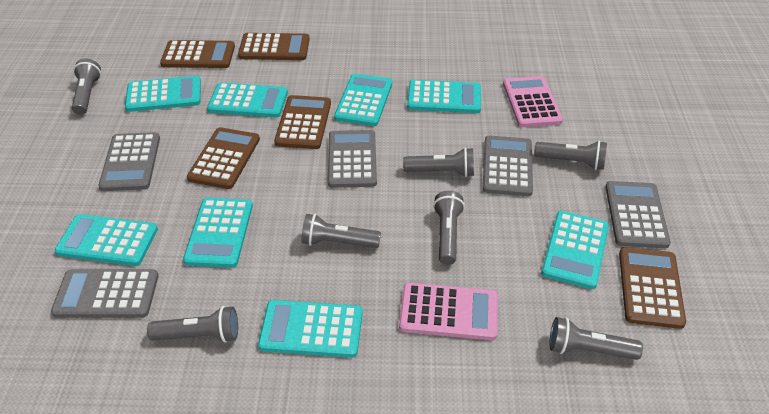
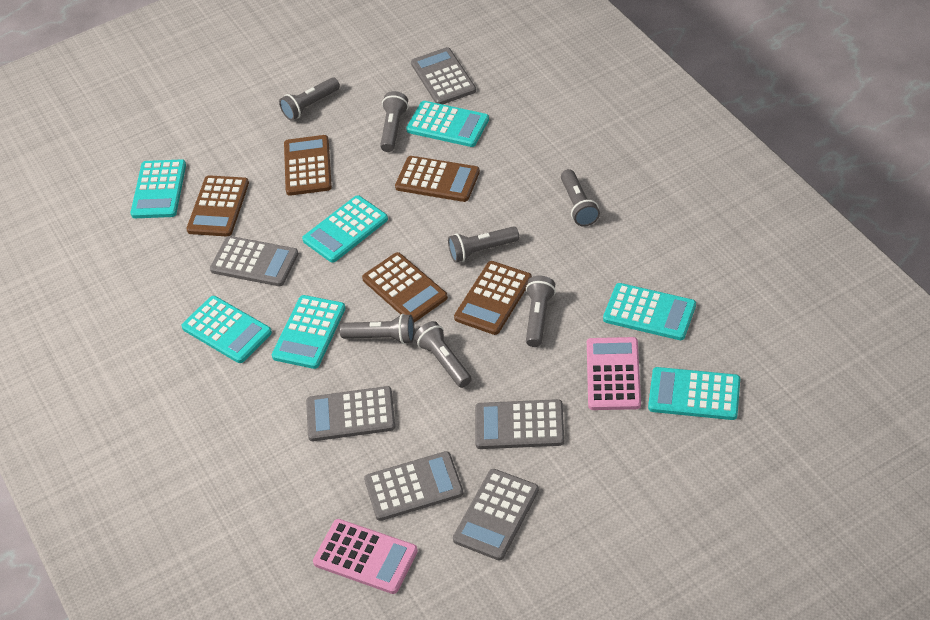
grey calculator: [51,269,159,318] [98,132,160,191] [328,130,377,188] [483,135,533,196] [605,181,671,248] = 5 -> [210,236,299,286] [306,386,395,441] [364,451,463,521] [411,47,476,104] [453,469,539,560] [475,399,564,449] = 6
turquoise calculator: [55,214,158,266] [125,76,201,112] [183,198,253,268] [207,82,288,118] [258,300,363,358] [334,74,392,126] [407,80,481,113] [541,211,609,289] = 8 -> [130,159,186,218] [181,296,272,363] [272,295,345,369] [302,195,388,263] [406,101,489,147] [603,283,696,340] [648,367,740,420] = 7

